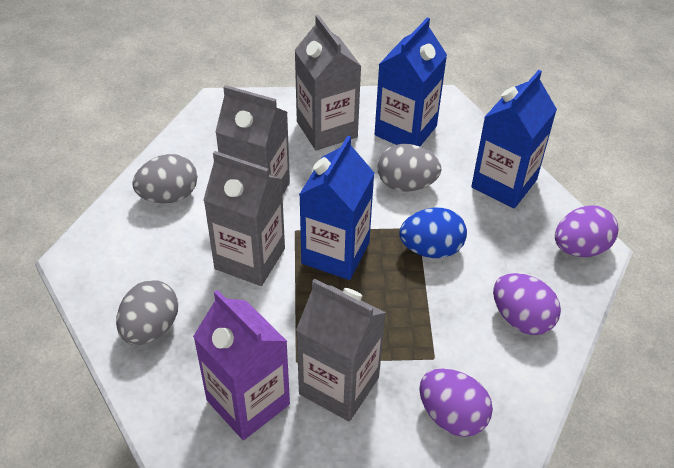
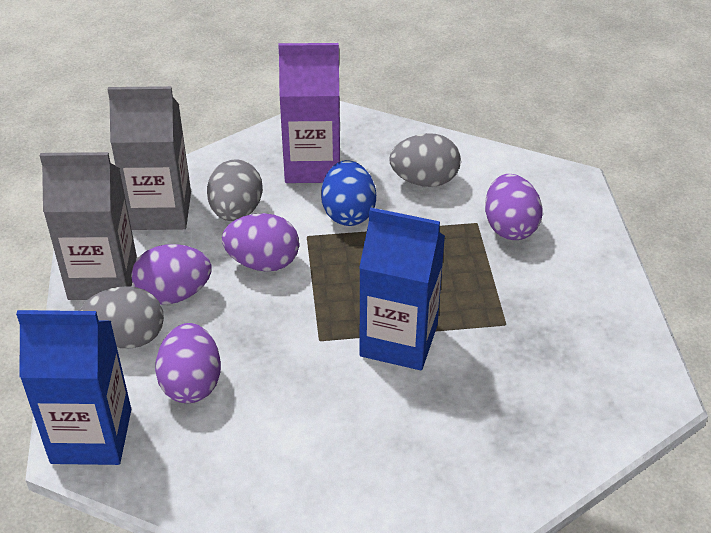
blue carton: [299,136,375,280] [375,17,447,146] [471,70,557,208] = 3 -> [16,310,131,465] [359,207,445,370] = 2
grey carton: [203,151,285,286] [215,85,290,196] [294,15,362,151] [296,279,386,421] = 4 -> [40,152,137,300] [108,86,191,230] = 2
purple egg: [419,368,493,437] [493,273,561,335] [555,206,618,257] = 3 -> [131,244,212,305] [155,323,221,403] [222,213,299,272] [485,174,542,240] = 4

